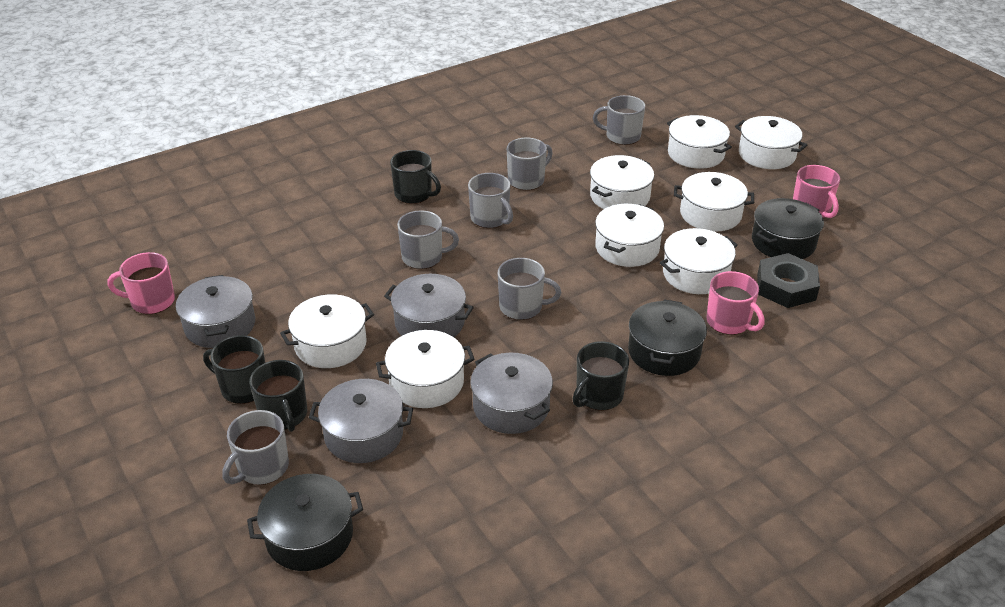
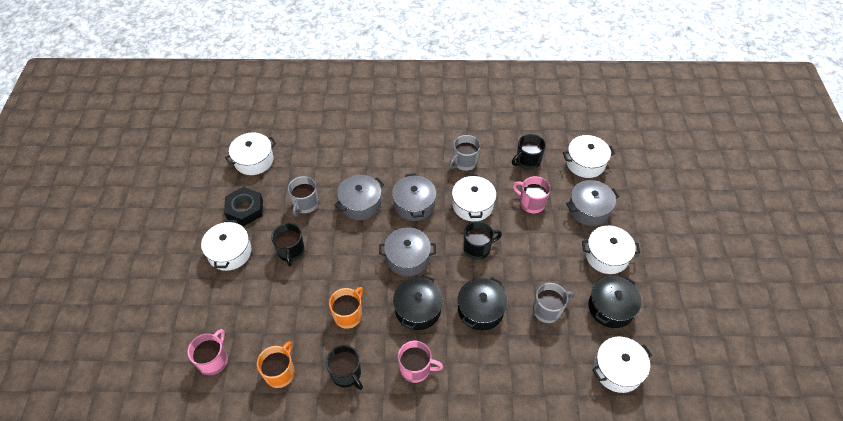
grey mug: [222,410,289,485] [397,210,459,269] [468,173,513,228] [498,258,561,320] [507,137,553,190] [593,95,645,145] = 6 -> [288,176,319,216] [449,135,481,171] [533,283,574,323] = 3
orange mug: none = 0 -> [257,342,295,388] [329,287,363,329] = 2
white pot: [280,294,374,368] [376,330,474,408] [590,155,654,209] [595,204,664,267] [660,228,738,294] [667,115,732,169] [674,172,754,232] [735,116,807,169] = 8 -> [201,220,251,271] [225,132,276,175] [452,174,496,222] [563,135,615,178] [582,225,640,274] [592,337,652,393] = 6

